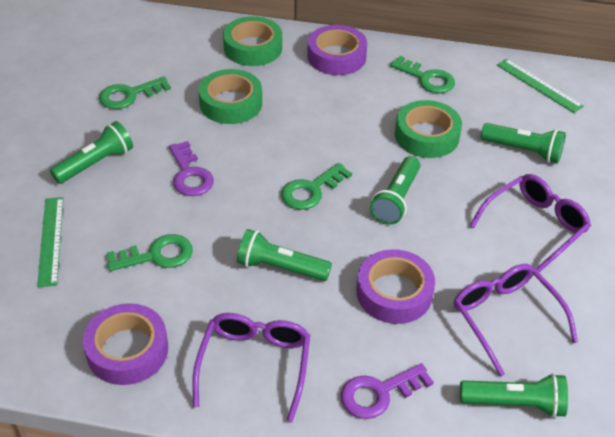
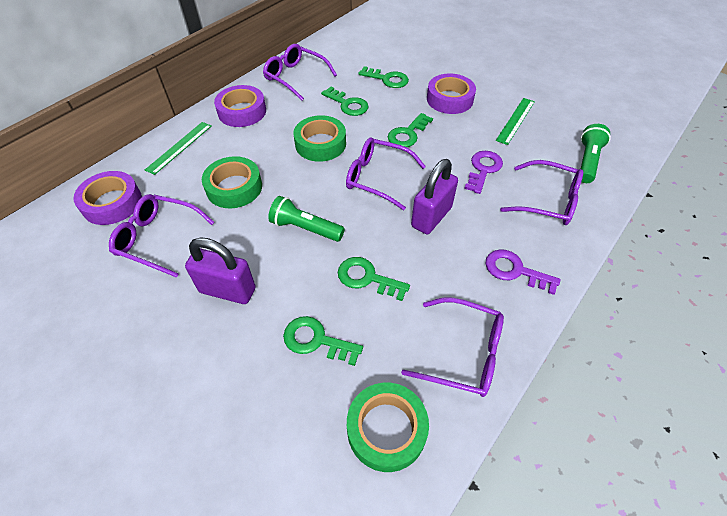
green flashlight: [50,121,133,184] [237,229,332,281] [370,156,420,225] [460,373,568,418] [481,123,566,163] = 5 -> [268,196,345,242] [581,124,611,183] = 2
green key: [99,76,171,109] [107,234,193,271] [281,163,352,210] [390,56,455,93] = 4 -> [283,316,363,366] [321,87,368,116] [338,257,410,301] [358,66,409,88] [388,113,433,147] = 5
purple glasses: [192,313,310,422] [454,264,578,377] [470,174,591,272] = 3 -> [109,194,214,278] [263,44,337,100] [346,137,426,210] [401,298,504,397] [500,160,583,225] = 5
purple padlock: none = 0 -> [185,237,256,304] [411,159,458,234] = 2

